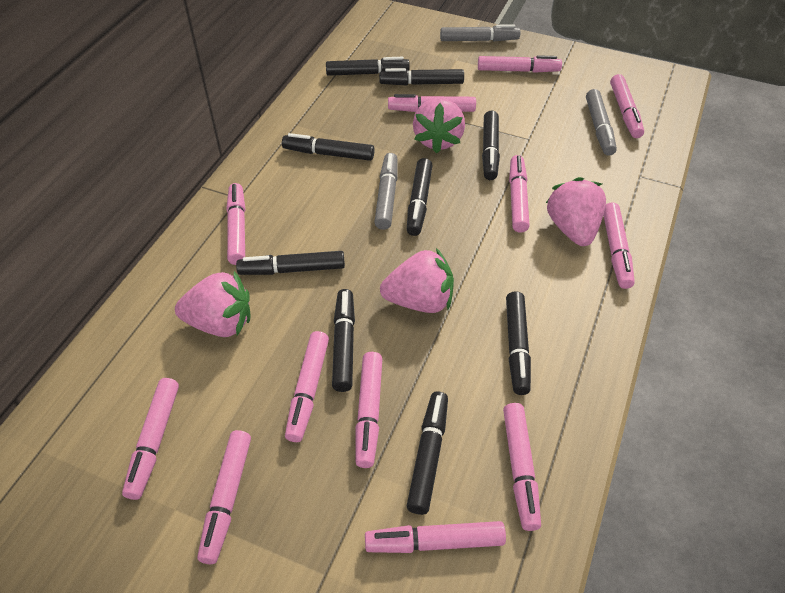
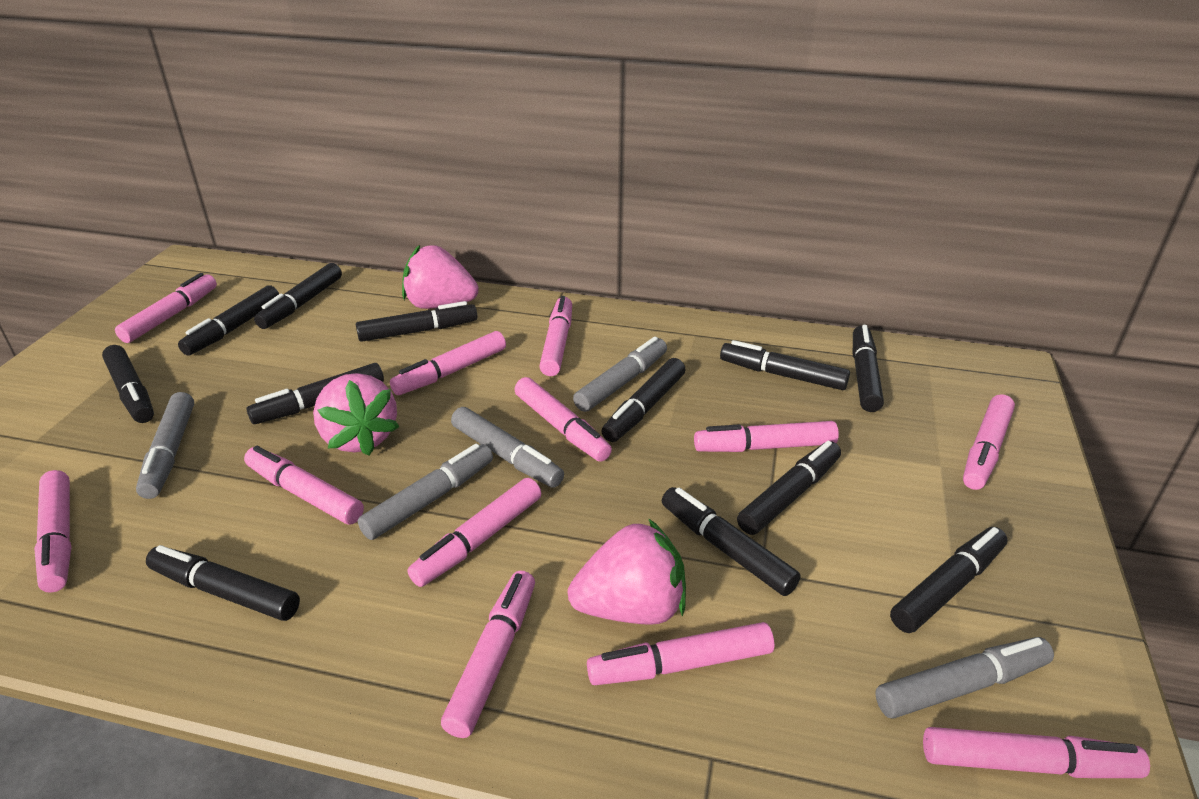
black marker: [236,251,345,275] [282,133,375,161] [326,57,410,76] [332,289,355,392] [379,68,464,85] [407,158,432,236] [407,391,448,515] [482,111,500,180] [506,291,531,395] = 9 -> [102,345,154,423] [146,545,300,621] [178,285,279,356] [246,363,384,424] [254,263,342,329] [356,301,477,342] [601,358,686,442] [662,487,801,596] [720,340,850,390] [737,440,841,535] [853,325,884,412] [890,527,1008,633] = 12
grey marker: [374,153,398,230] [440,24,520,41] [586,89,617,156] = 3 -> [136,392,194,499] [358,444,493,540] [451,407,564,488] [573,337,667,412] [875,637,1054,718] = 5
pink strawberry: [175,271,250,337] [380,248,454,313] [413,98,465,154] [546,177,606,246] = 4 -> [313,373,400,456] [402,245,479,309] [568,518,686,625] = 3

